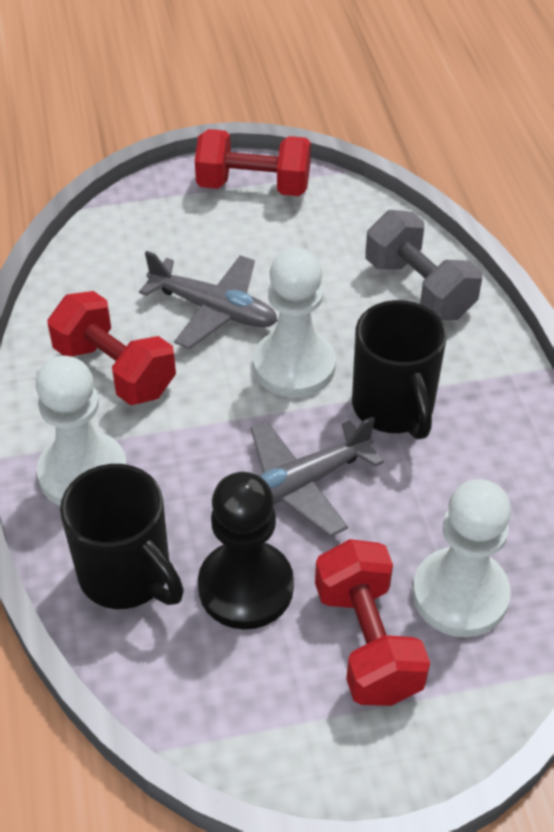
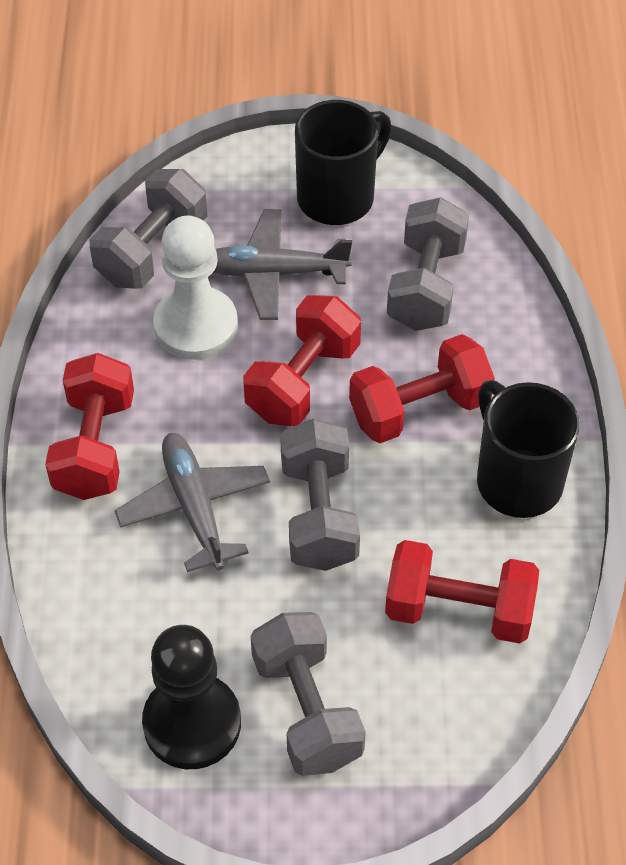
grey dumbbell: [365,210,482,320] = 1 -> [90,169,207,289] [251,612,366,776] [280,419,360,571] [387,197,469,331] = 4
red dumbbell: [47,291,176,405] [195,129,311,196] [315,539,430,706] = 3 -> [45,353,134,500] [243,295,361,426] [349,334,495,443] [385,540,539,644] = 4
white pawn: [36,356,127,506] [253,248,336,397] [413,479,511,637] = 3 -> [153,216,238,360] = 1

